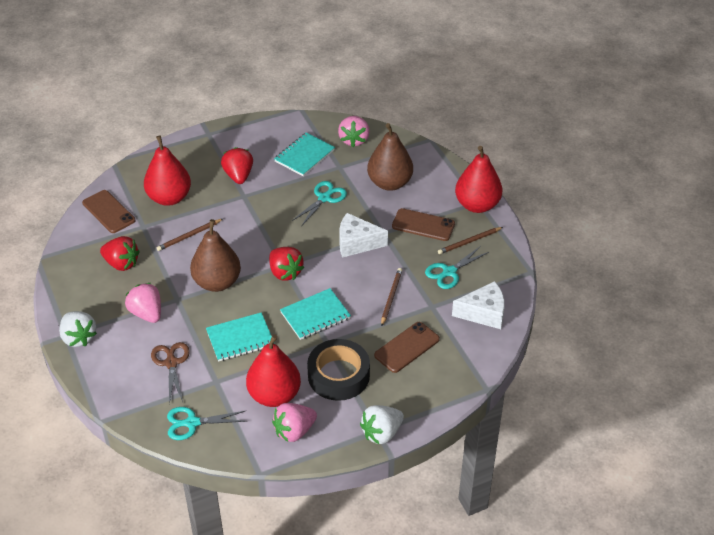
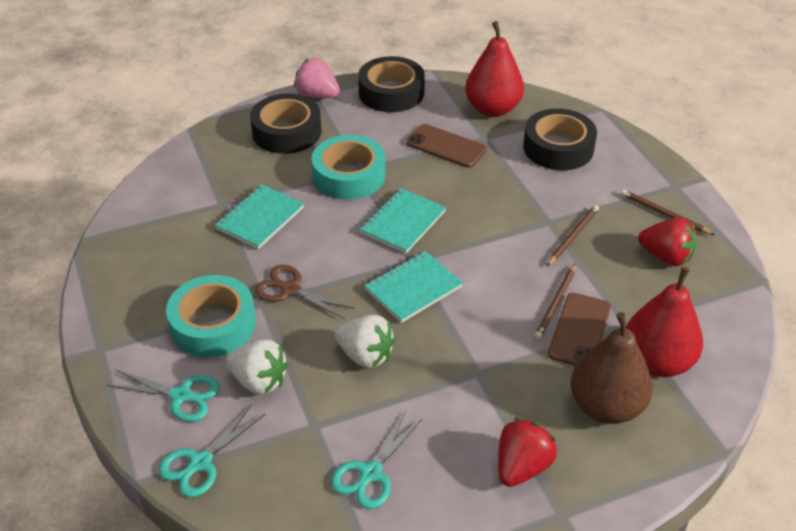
black tape: [307,339,370,401] = 1 -> [250,93,322,154] [358,56,425,112] [523,109,597,170] = 3
brown pear: [190,219,241,292] [367,123,413,191] = 2 -> [570,312,653,424] = 1
brown phone: [82,190,135,233] [374,322,440,373] [392,208,455,241] = 3 -> [406,124,487,168] [548,293,611,366] = 2
pink strawberry: [125,283,161,323] [272,403,317,442] [338,116,370,147] = 3 -> [294,58,340,98] = 1
red pear: [144,135,191,206] [246,334,301,407] [455,146,502,213] = 3 -> [465,21,524,117] [626,267,703,377] = 2
red strawberry: [100,236,140,271] [221,147,253,184] [269,247,304,281] = 3 -> [498,418,557,487] [638,217,696,266] = 2
turquoise tape: none = 0 -> [166,275,256,357] [312,135,385,200] = 2
white cheese: [339,213,388,258] [452,281,505,329] = 2 -> none = 0

